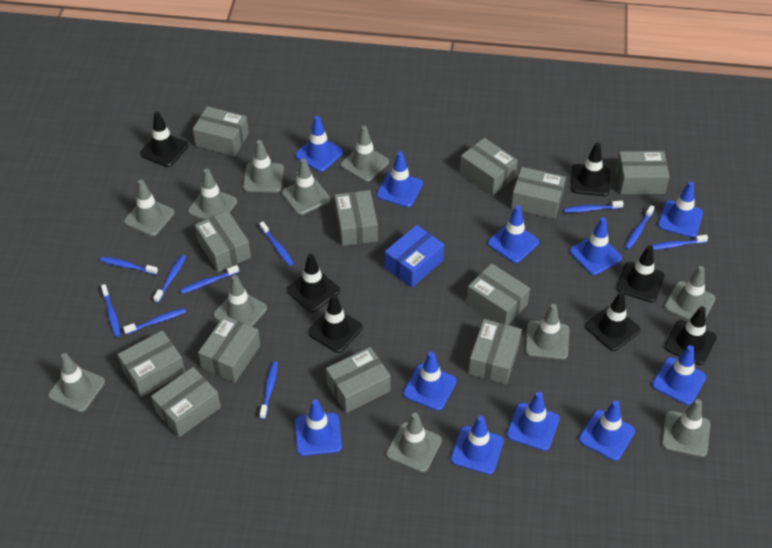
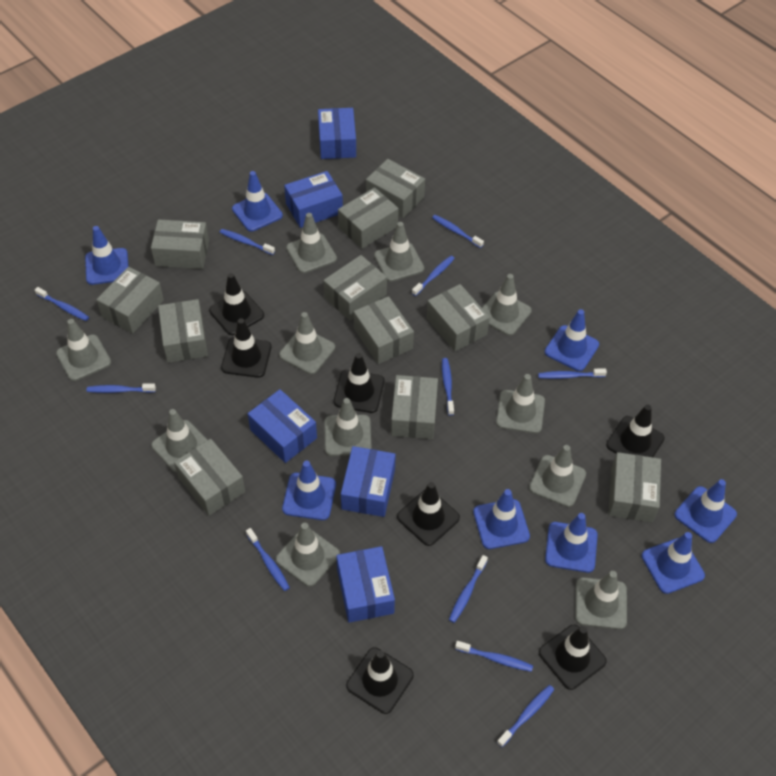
blue box: [385,225,444,288] = 1 -> [248,389,317,463] [284,171,343,228] [318,108,356,159] [336,546,395,623] [341,446,396,517] = 5
blue toothbrush: [100,257,158,275] [101,284,121,337] [123,308,186,334] [153,255,186,303] [180,265,239,294] [259,222,294,266] [260,362,278,419] [564,201,623,213] [625,205,655,250] [651,235,708,250] = 10 -> [35,287,89,321] [87,384,156,393] [220,229,275,255] [246,528,290,591] [412,256,455,296] [432,215,484,248] [442,358,454,416] [449,555,488,623] [455,641,533,672] [497,685,554,747] [538,368,607,379] = 11
blue traffic cone: [295,116,344,172] [295,400,342,456] [376,152,423,207] [403,352,457,411] [451,416,504,474] [488,205,539,263] [507,392,560,451] [570,217,622,275] [579,400,635,461] [652,345,706,405] [658,181,703,238] = 11 -> [85,226,128,285] [232,171,283,232] [282,461,336,520] [473,489,530,549] [545,309,599,371] [545,513,598,573] [642,532,705,594] [674,479,737,543] = 8
grey box: [118,330,185,397] [151,367,221,437] [193,106,249,156] [195,210,251,272] [198,315,260,383] [326,347,391,413] [334,190,378,246] [460,138,518,195] [467,263,530,325] [469,319,522,384] [511,167,566,219] [616,151,670,194] = 12 -> [96,267,164,333] [151,219,209,269] [158,299,208,363] [174,439,245,516] [323,255,387,320] [338,187,399,249] [354,296,414,364] [366,159,425,218] [391,375,438,439] [427,284,490,352] [608,452,661,522] = 11

